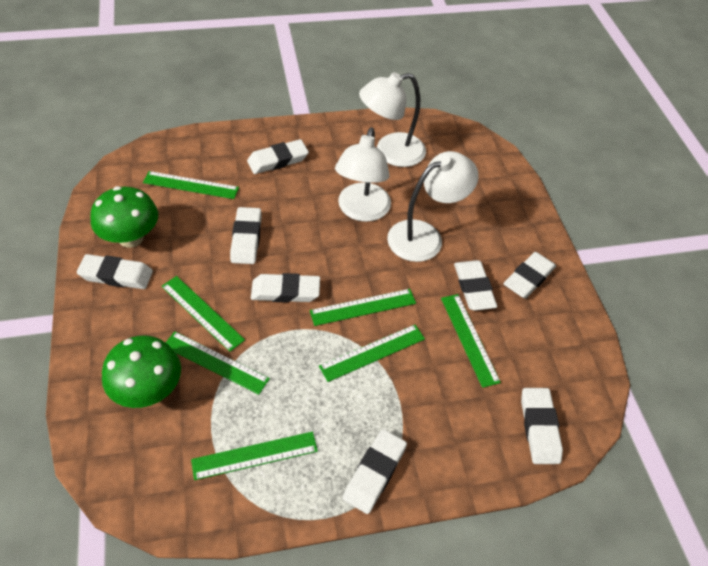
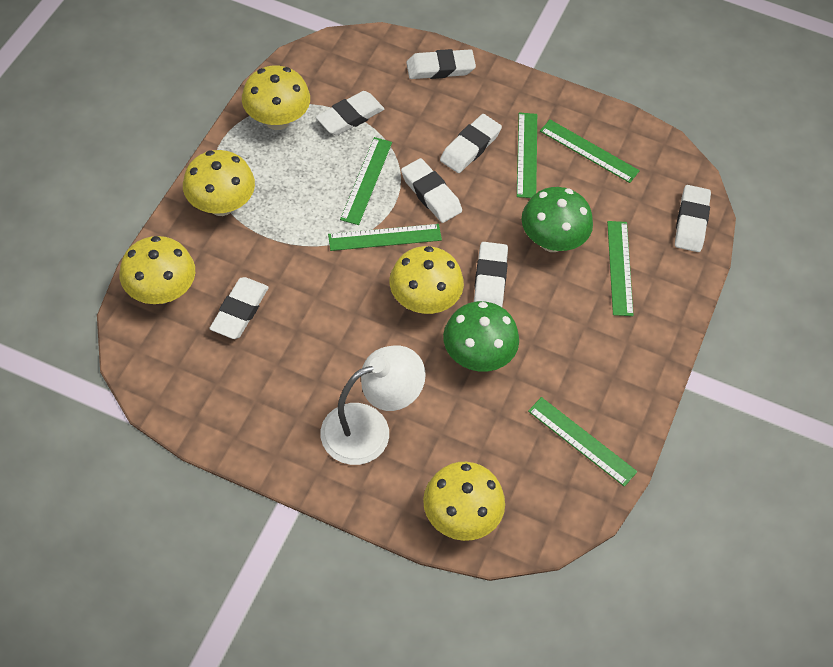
green ruler: [143,171,239,199] [162,276,245,352] [165,331,270,395] [191,432,318,480] [310,289,416,326] [319,325,425,382] [441,294,501,388] = 7 -> [328,224,442,251] [340,137,392,225] [517,112,537,198] [528,397,637,487] [540,120,640,183] [607,221,634,316] = 6
white eraser: [77,254,153,289] [230,207,262,264] [247,139,309,174] [251,273,320,303] [343,429,407,514] [454,260,497,311] [504,252,556,299] [521,388,563,464] = 8 -> [209,277,269,339] [316,91,384,136] [401,158,462,223] [406,49,476,79] [440,114,502,173] [474,242,508,307] [675,185,711,252] = 7
white lamp: [335,127,391,222] [359,72,426,167] [387,151,479,262] = 3 -> [321,346,426,465] = 1
yellow mushroom: none = 0 -> [119,236,195,304] [183,150,255,216] [242,66,310,130] [390,246,464,314] [423,462,505,541] = 5

